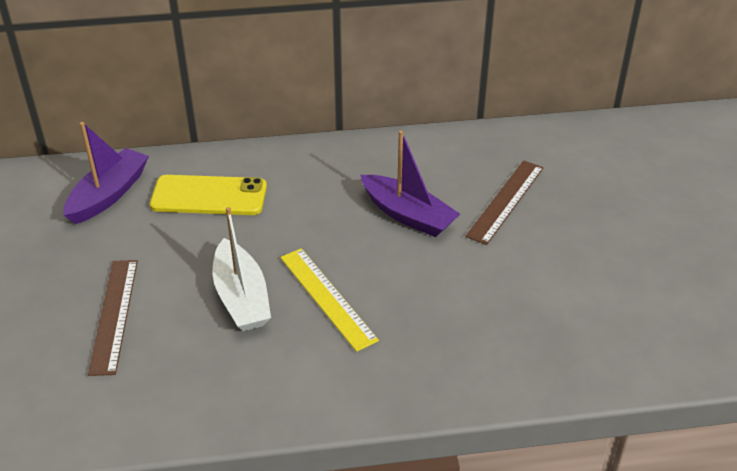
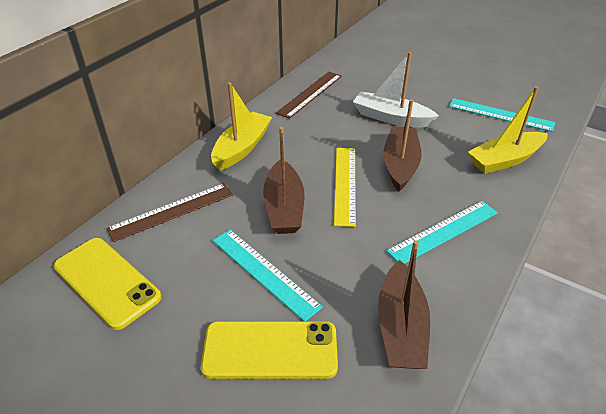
brown boat: none = 0 -> [263,127,305,234] [378,240,430,369] [383,99,422,192] = 3
purple boat: [64,122,149,224] [360,130,460,237] = 2 -> none = 0
turquoise ruler: none = 0 -> [212,230,323,321] [386,201,498,264] [449,98,555,132] = 3
yellow boat: none = 0 -> [211,82,272,171] [468,86,548,174] = 2
yellow phone: [150,175,267,215] = 1 -> [54,238,161,330] [201,321,338,379] = 2

